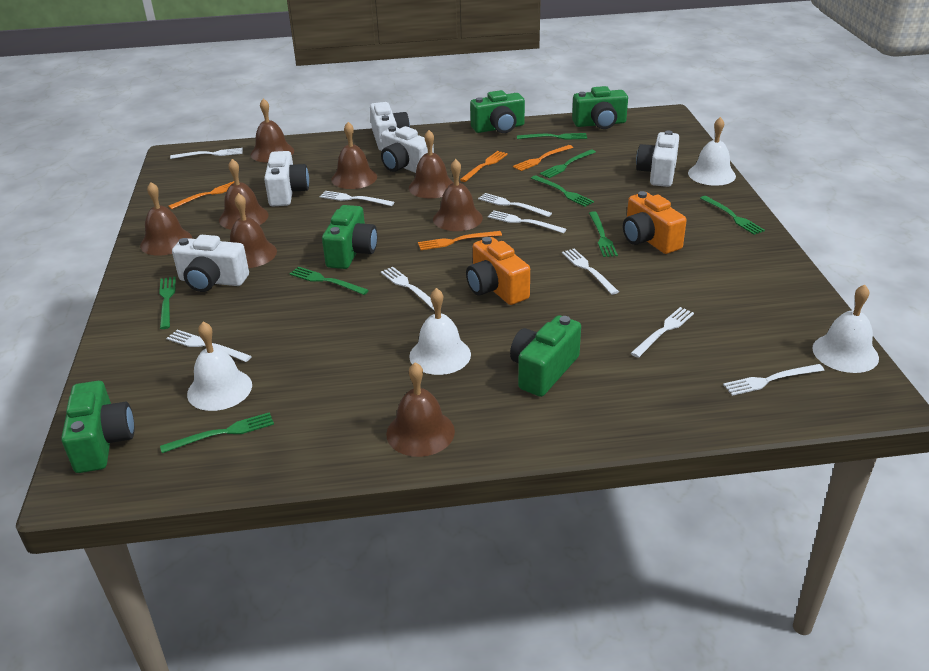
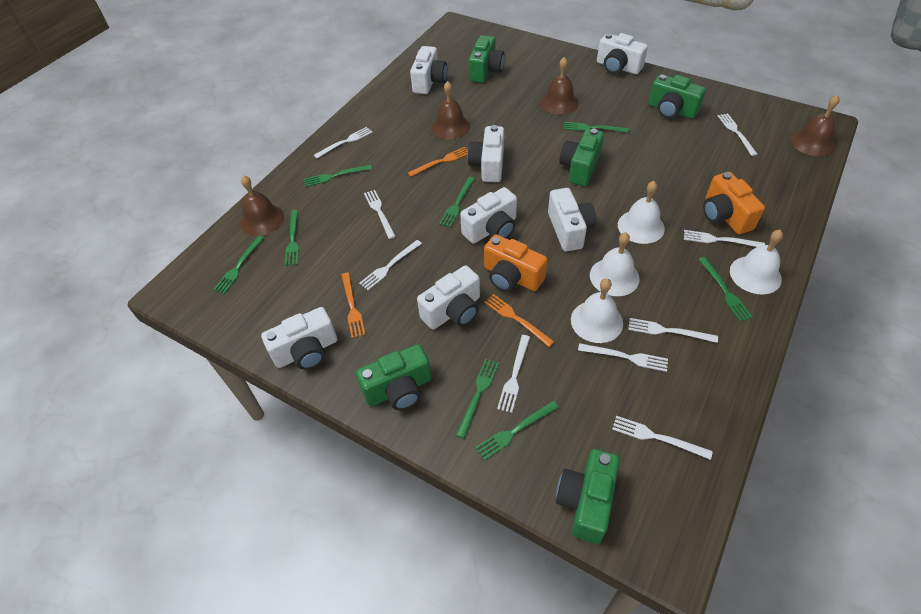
brown bell: [140,182,192,256] [219,159,268,230] [230,193,277,268] [250,99,294,162] [331,122,377,189] [386,362,455,457] [409,130,454,198] [433,159,483,231] = 8 -> [240,175,284,236] [431,81,470,139] [540,57,579,115] [790,95,840,156] = 4
orange fork: [168,181,234,209] [418,231,502,250] [460,151,508,182] [513,145,573,171] = 4 -> [342,273,365,338] [408,147,468,177] [484,294,554,347] = 3
white camera: [172,235,249,292] [264,151,309,206] [370,102,410,151] [381,126,434,173] [636,130,679,187] = 5 -> [261,307,337,370] [410,46,447,94] [417,265,480,330] [460,187,517,244] [467,125,504,182] [548,188,596,252] [597,33,648,74] = 7

